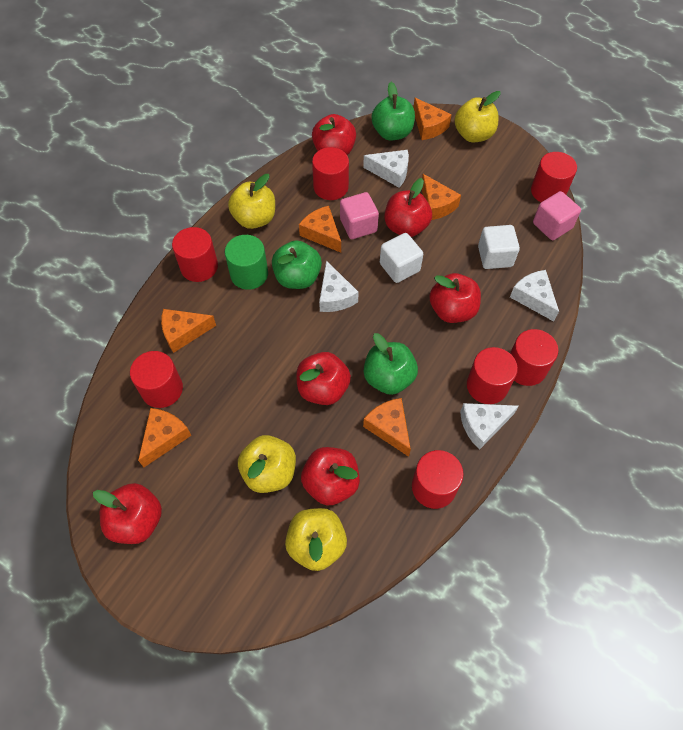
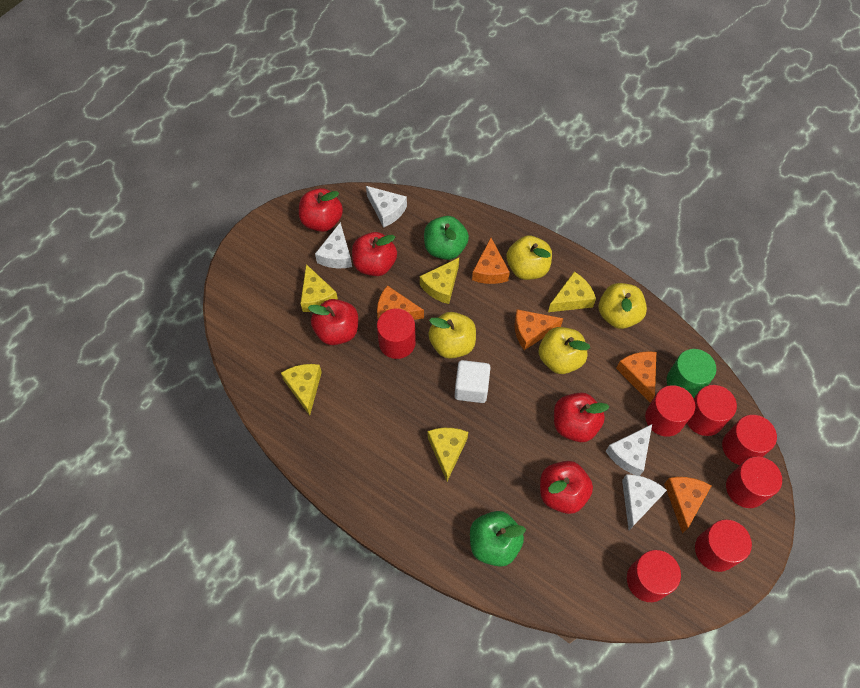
green apple: [272,240,322,289] [364,333,418,395] [372,82,415,140] = 3 -> [424,216,469,260] [470,511,526,567] = 2
orange cheese: [138,408,192,467] [161,309,216,353] [299,206,341,253] [363,398,411,457] [413,98,452,140] [422,174,461,220] = 6 -> [377,285,424,320] [472,238,510,284] [514,309,563,350] [616,351,656,403] [664,477,711,533] = 5
pink cube: [340,192,379,239] [533,191,581,240] = 2 -> none = 0
red apple: [93,483,162,544] [296,352,351,405] [301,447,360,505] [312,114,356,155] [384,178,432,237] [429,273,481,323] = 6 -> [299,188,343,232] [308,299,358,345] [352,232,397,276] [540,461,593,514] [554,392,609,442] = 5
white cube: [380,233,423,283] [478,225,520,269] = 2 -> [455,360,491,403] = 1
yellow cheese: none = 0 -> [281,364,322,415] [300,264,338,312] [420,258,459,304] [428,428,468,481] [548,272,596,312] = 5

